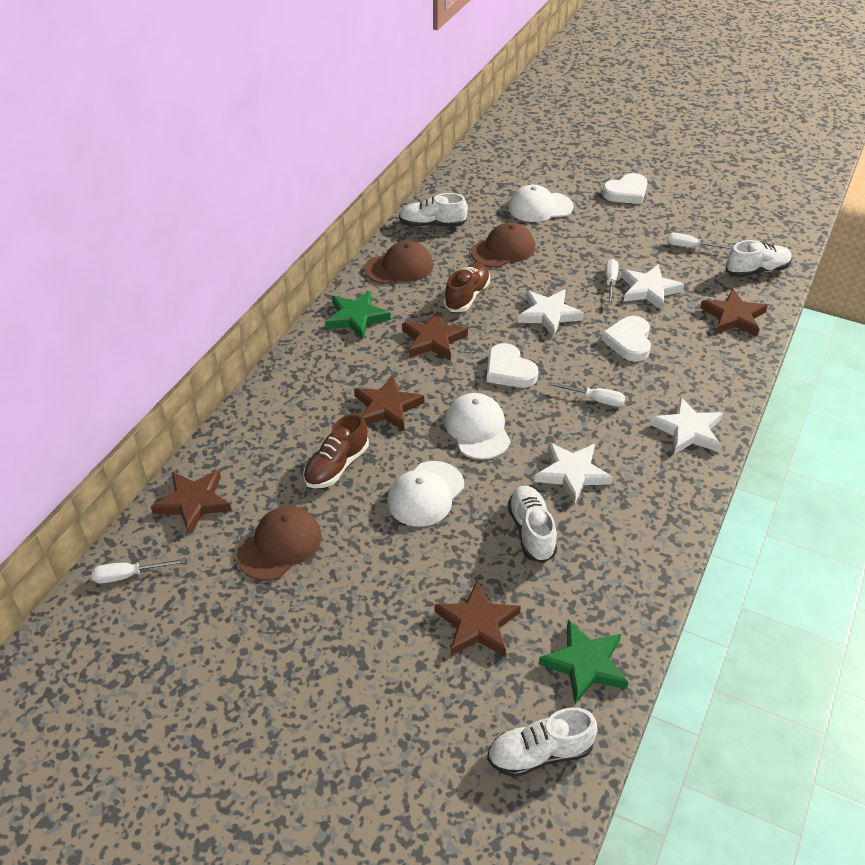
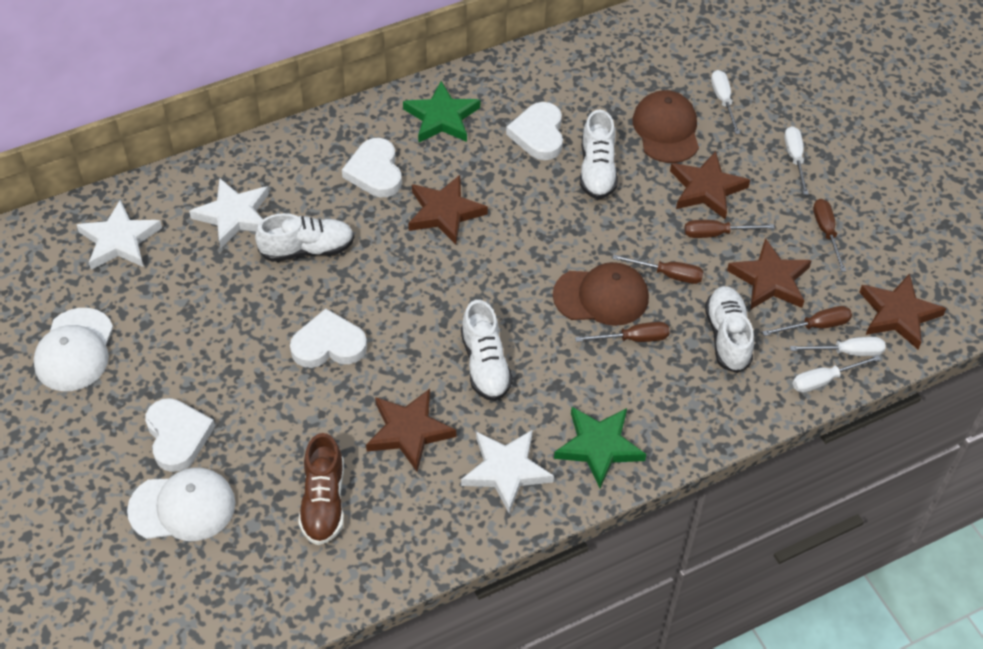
brown cap: [237,506,322,581] [364,241,433,284] [471,223,535,268] = 3 -> [553,262,649,326] [633,90,699,163] = 2
brown screwdriver: none = 0 -> [575,322,670,342] [612,255,704,284] [685,220,775,238] [762,306,852,336] [813,199,846,272] = 5
brown shoe: [303,413,369,488] [444,263,490,312] = 2 -> [298,433,344,545] = 1
white cap: [387,461,464,527] [445,393,511,459] [508,185,574,222] = 3 -> [33,308,113,391] [127,467,235,541] = 2
white heart: [487,343,538,388] [601,316,651,362] [602,173,648,204] = 3 -> [145,398,215,472] [290,308,367,368] [342,138,402,197] [506,102,563,160] = 4
white star: [518,289,584,337] [535,442,613,505] [621,264,684,311] [650,397,723,455] = 4 -> [77,200,162,270] [189,178,269,248] [461,430,554,513] = 3

